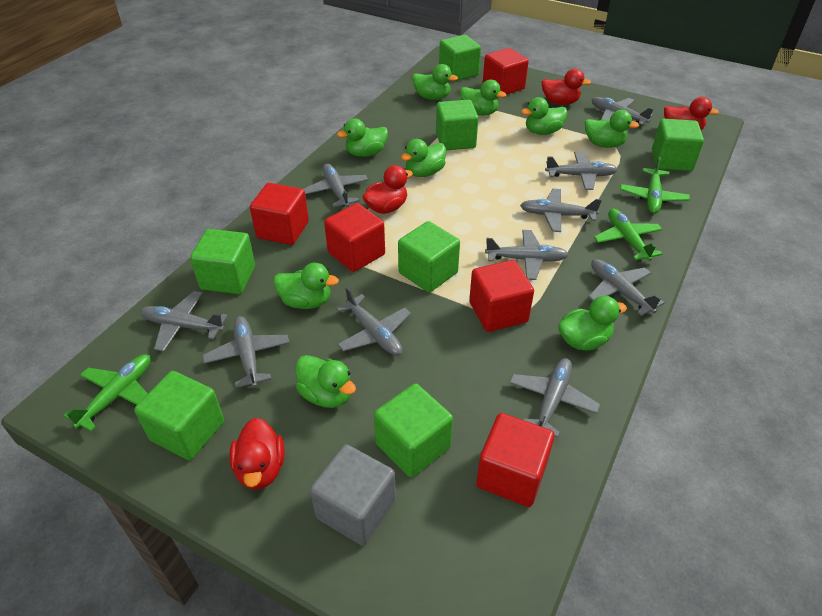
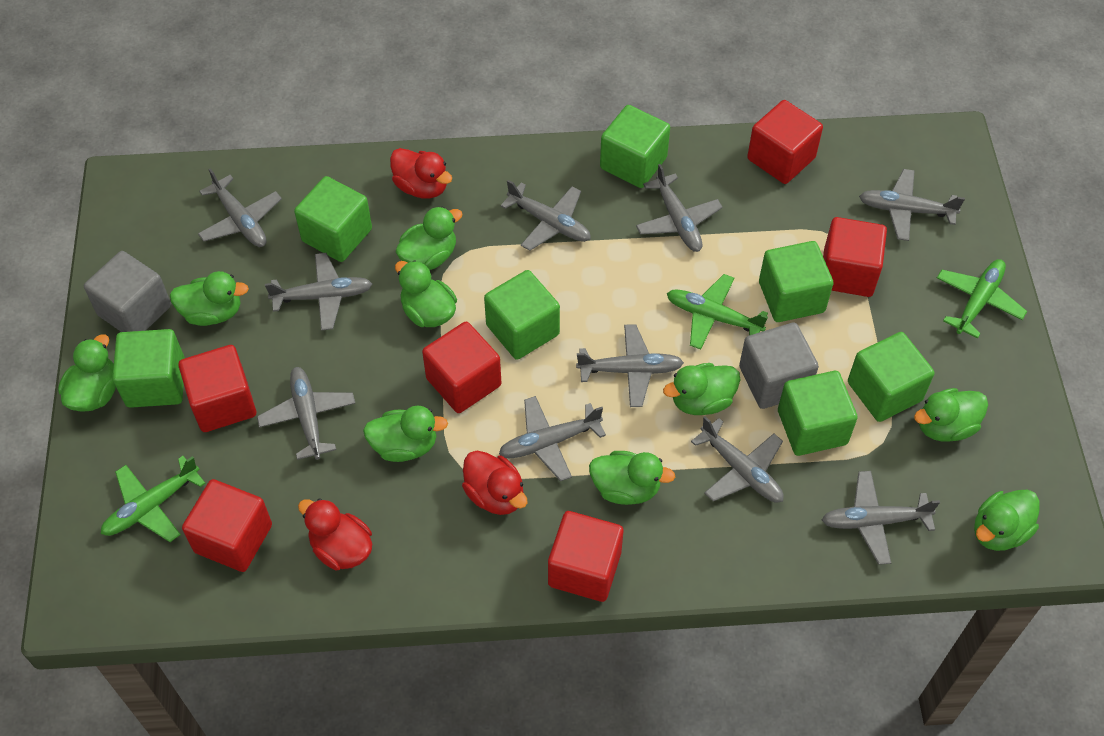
grey cube: [310,444,396,546] = 1 -> [84,251,171,332] [739,323,819,409] = 2
red cube: [250,183,309,245] [324,203,385,272] [469,260,534,332] [476,413,555,507] [483,48,529,95] = 5 -> [178,345,256,432] [182,479,272,572] [422,322,501,413] [548,511,624,602] [747,100,823,184] [823,217,887,297] = 6
red duck: [229,418,285,490] [363,165,413,214] [542,69,591,105] [664,97,719,130] = 4 -> [298,498,372,571] [390,148,452,199] [462,450,527,515] = 3

